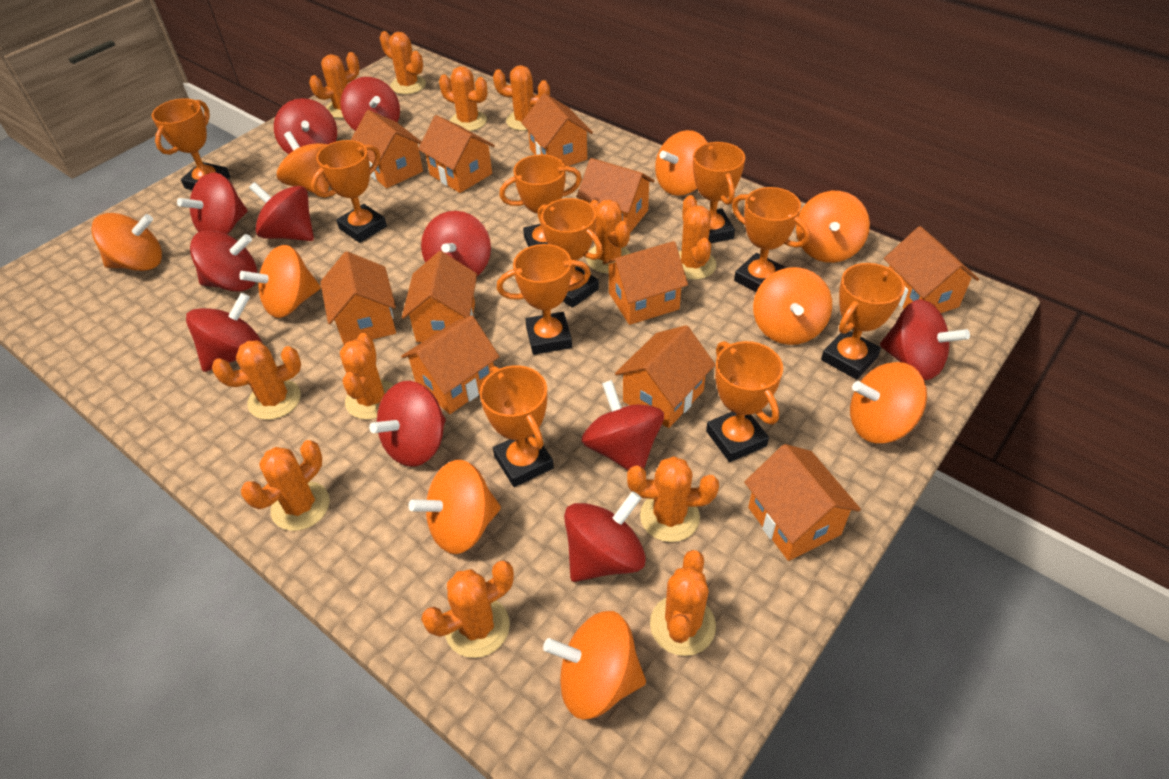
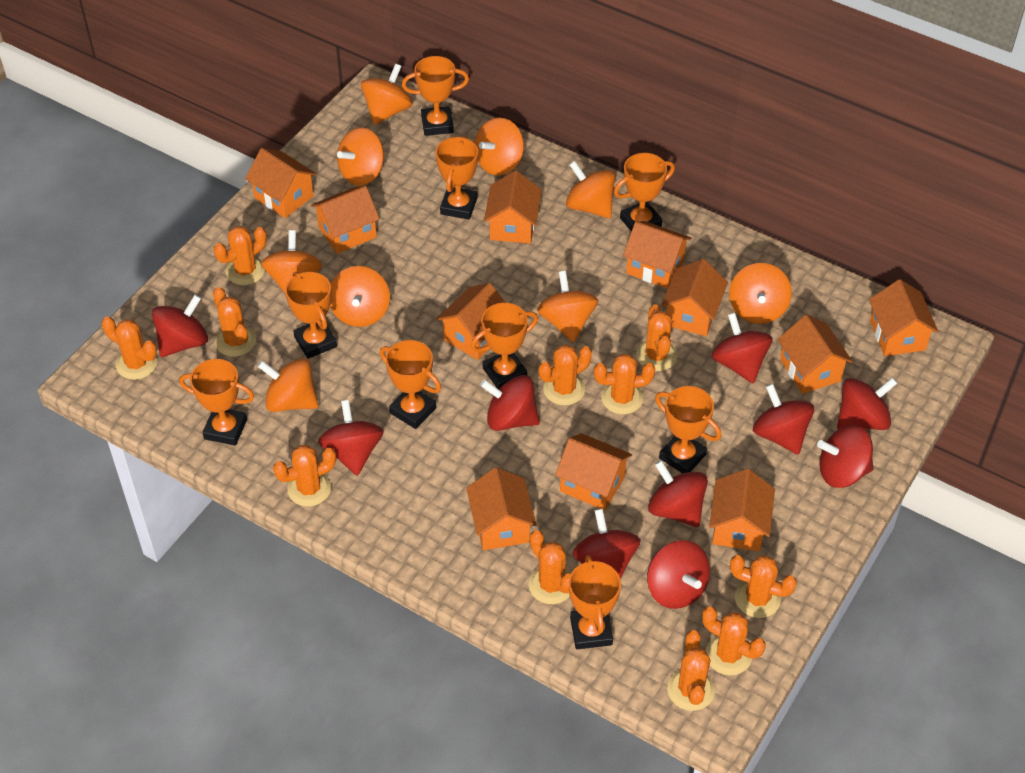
orange cactus: [212,340,301,420] [241,440,330,531] [309,52,360,118] [340,333,394,420] [380,31,426,94] [421,560,514,658] [439,66,488,131] [493,65,550,131] [586,200,631,273] [627,456,719,542] [650,550,716,656] [679,195,717,280] = 12 -> [102,316,157,380] [213,287,256,357] [214,226,267,285] [273,445,336,507] [529,530,571,604] [539,345,592,405] [594,354,655,414] [636,304,677,371] [667,630,715,711] [702,606,766,675] [730,555,797,618] = 11
orange trophy: [152,98,230,190] [311,140,387,243] [480,365,554,487] [497,244,591,355] [499,154,582,247] [538,198,603,308] [693,142,745,243] [706,341,783,462] [732,187,810,292] [821,263,905,380] = 10 -> [179,359,254,446] [285,272,337,359] [379,340,441,429] [402,56,469,136] [436,136,478,219] [471,303,538,389] [569,555,621,649] [614,153,675,231] [655,386,721,473] = 9
red spinning top: [177,173,248,235] [186,293,262,372] [190,230,257,292] [249,182,314,241] [274,98,337,155] [340,77,400,131] [369,381,446,467] [421,211,491,276] [564,491,646,582] [581,380,664,470] [880,299,970,380] = 11 -> [152,295,208,357] [318,400,384,476] [480,375,540,431] [572,509,641,579] [647,540,710,609] [648,460,708,527] [711,313,773,383] [753,384,814,455] [817,425,874,488] [837,377,897,430] = 10

